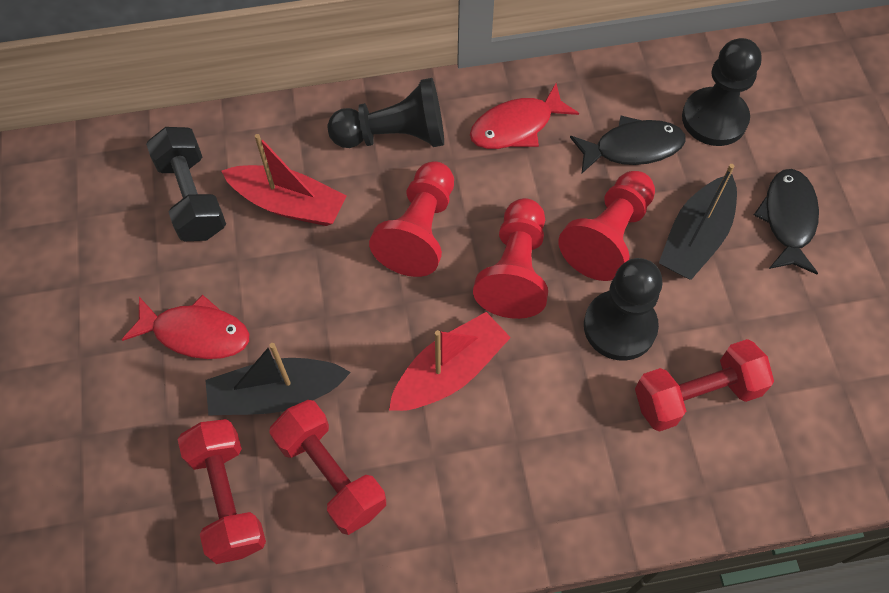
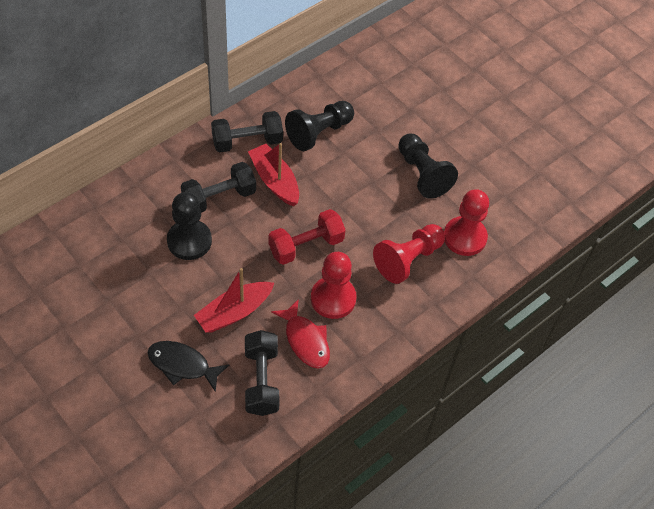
black boat: [205,343,351,416] [659,164,737,280] = 2 -> none = 0
black dumbbell: [146,127,226,242] = 1 -> [181,162,256,213] [211,111,283,152] [245,330,280,416] = 3
black fish: [570,116,686,174] [754,169,819,274] = 2 -> [148,341,229,392] = 1
red dumbbell: [178,419,266,564] [269,400,386,535] [635,339,774,432] = 3 -> [269,209,345,265] = 1
red fish: [122,295,249,359] [470,83,579,149] = 2 -> [271,299,330,368] = 1

